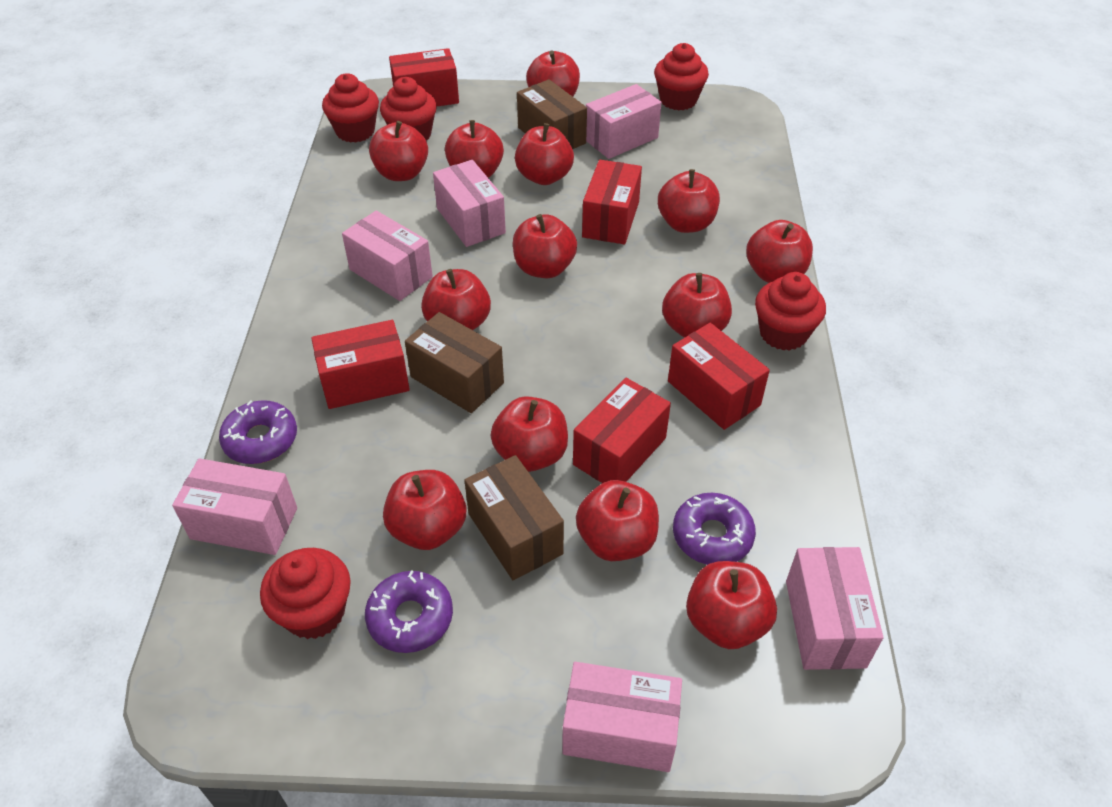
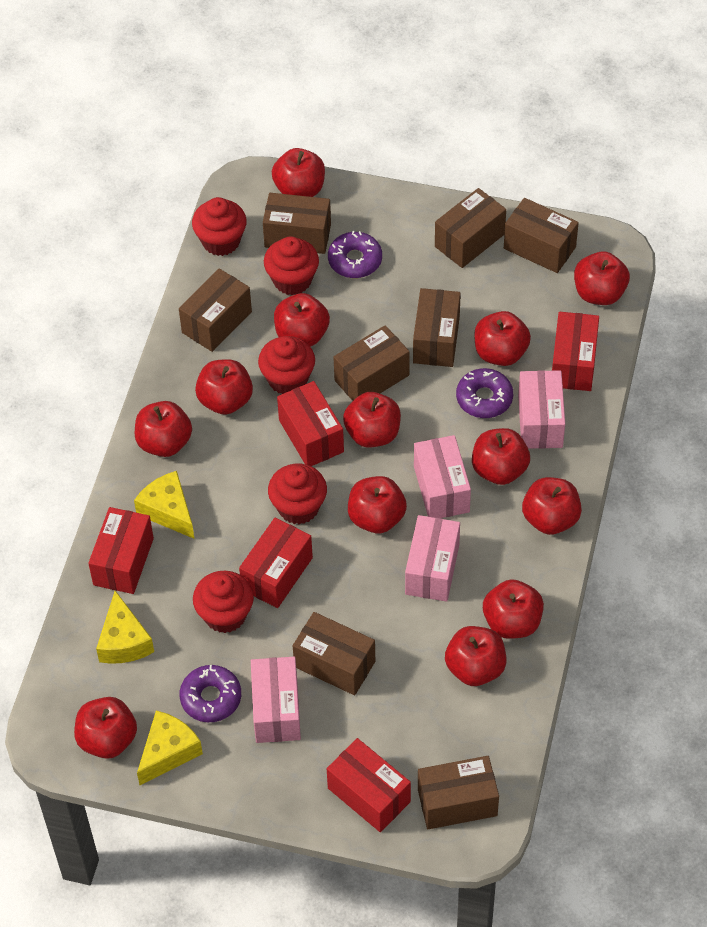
brown box: [405,312,504,413] [464,455,564,580] [517,79,587,149] = 3 -> [179,268,252,352] [263,193,331,254] [293,612,375,695] [334,325,410,401] [413,288,461,367] [418,756,499,829] [435,188,506,268] [504,198,579,273] = 8
pink box: [172,458,297,555] [342,211,433,301] [433,160,506,247] [562,662,682,772] [586,84,662,159] [786,547,884,670] = 6 -> [251,657,301,743] [405,515,460,602] [414,435,471,518] [518,370,565,449] = 4
yellow cheese: none = 0 -> [96,591,154,664] [134,471,194,539] [137,710,203,785] = 3

